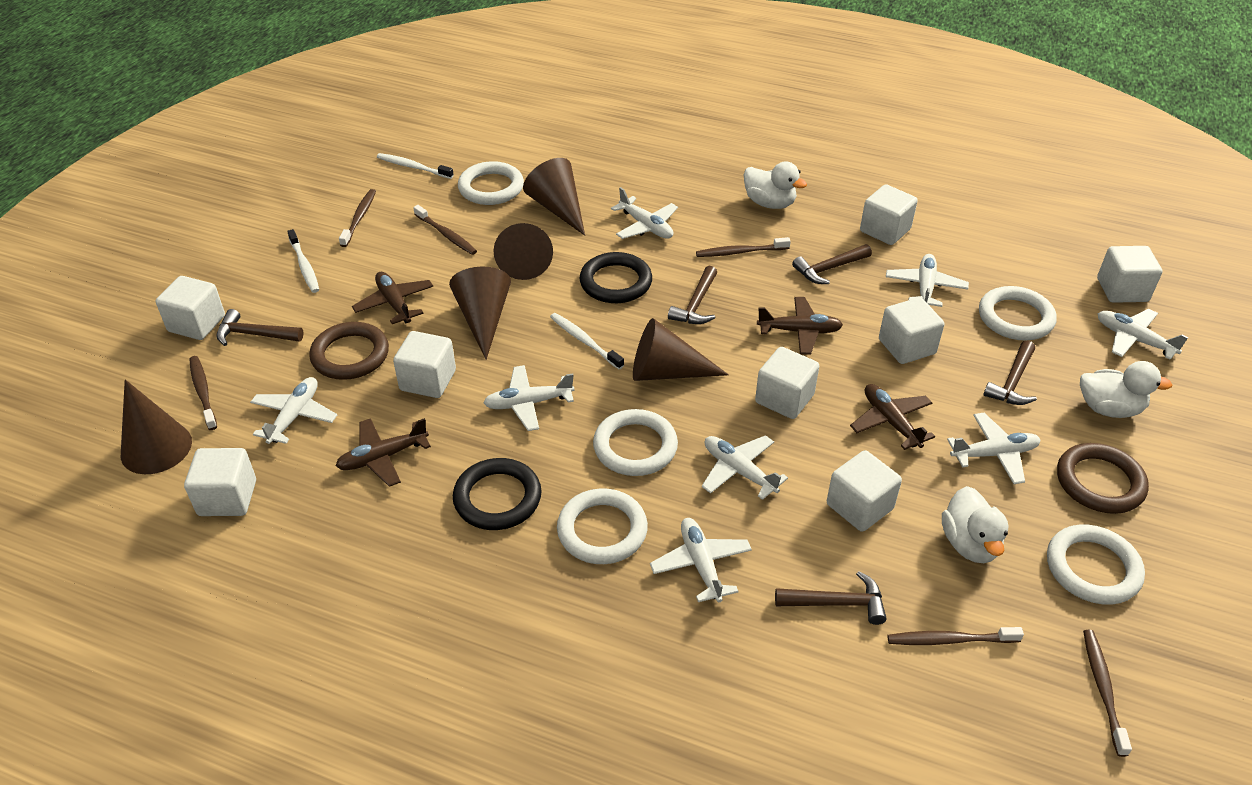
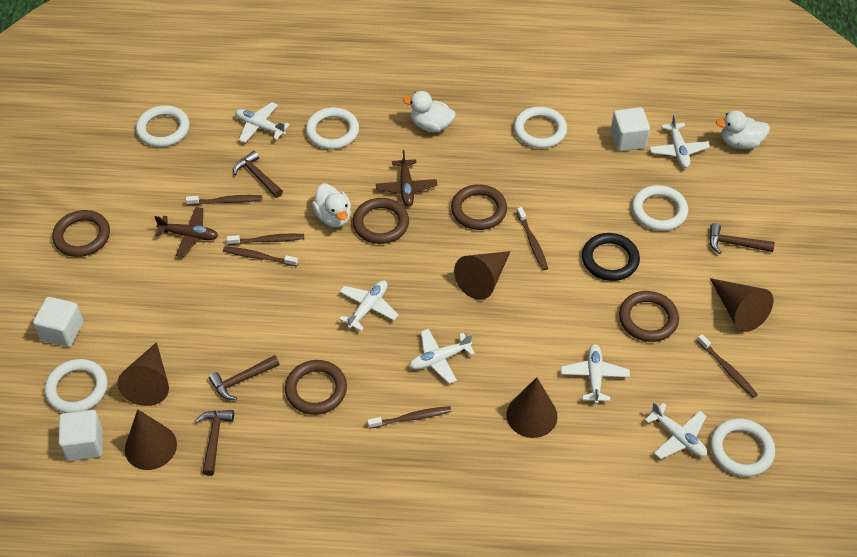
black ring: [453,458,542,530] [580,252,652,303] = 2 -> [582,233,640,281] = 1
brown hammer: [216,309,304,346] [668,266,717,324] [775,571,887,625] [792,244,872,284] [983,340,1037,405] = 5 -> [195,410,234,476] [209,355,280,400] [233,151,283,198] [709,223,775,254] = 4
brown plane: [336,418,431,487] [352,272,433,324] [757,297,843,355] [850,384,935,450] = 4 -> [155,207,218,257] [376,150,437,207] = 2
brown ring: [309,322,389,380] [1057,443,1149,514] = 2 -> [52,210,110,257] [285,360,347,415] [353,198,409,244] [451,184,507,230] [619,291,679,342] = 5
white cube: [156,276,225,340] [184,448,256,516] [393,331,456,398] [755,347,819,419] [827,450,902,532] [860,184,918,245] [879,297,944,364] [1097,246,1162,303] = 8 -> [33,297,84,347] [59,410,103,461] [611,107,650,151] = 3
white plane: [250,377,337,444] [484,365,574,431] [611,187,678,239] [650,518,752,602] [702,435,788,500] [886,254,969,307] [947,413,1040,484] [1097,309,1188,360] = 8 -> [235,102,290,143] [339,280,399,331] [409,329,475,384] [561,344,630,404] [645,401,707,459] [649,114,710,168] = 6
white ring: [458,161,524,205] [557,488,648,564] [593,409,678,476] [979,286,1057,341] [1047,524,1145,605] = 5 -> [45,359,108,413] [136,105,190,147] [306,108,359,149] [514,107,567,148] [632,185,688,231] [710,418,775,477] = 6
white toothbrush: [287,229,319,293] [377,153,454,179] [550,313,624,369] = 3 -> none = 0

